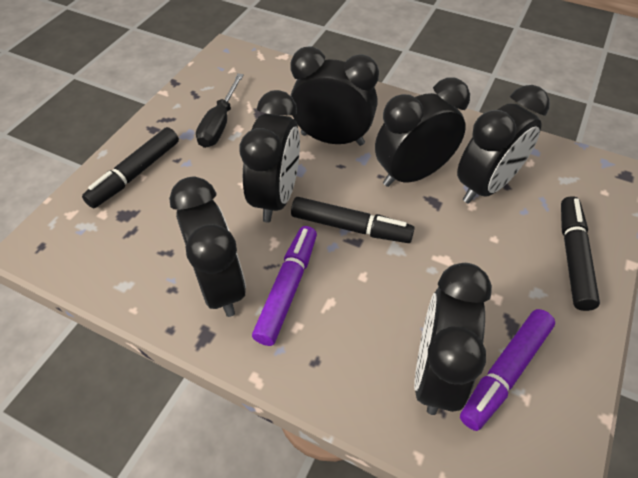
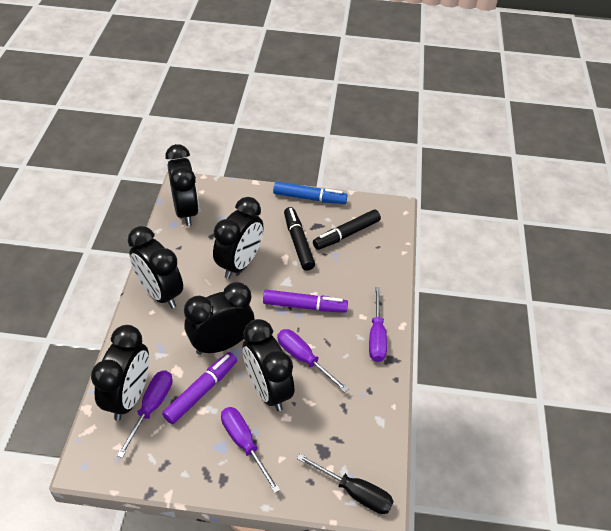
black marker: [82,127,179,208] [291,197,415,243] [561,196,600,311] = 3 -> [284,207,315,270] [313,209,381,250] = 2
blue marker: none = 0 -> [273,182,347,204] = 1
purple screwdriver: none = 0 -> [117,371,173,458] [221,407,280,493] [277,329,349,392] [369,287,387,362] = 4

